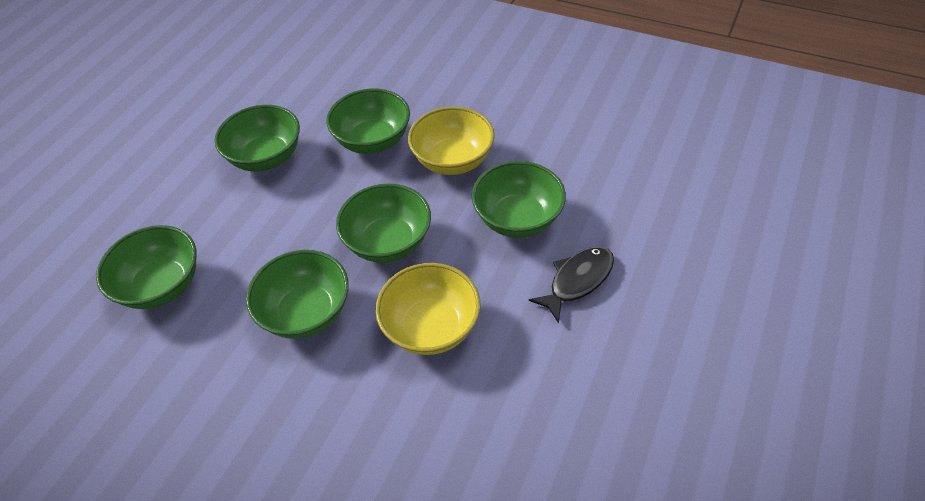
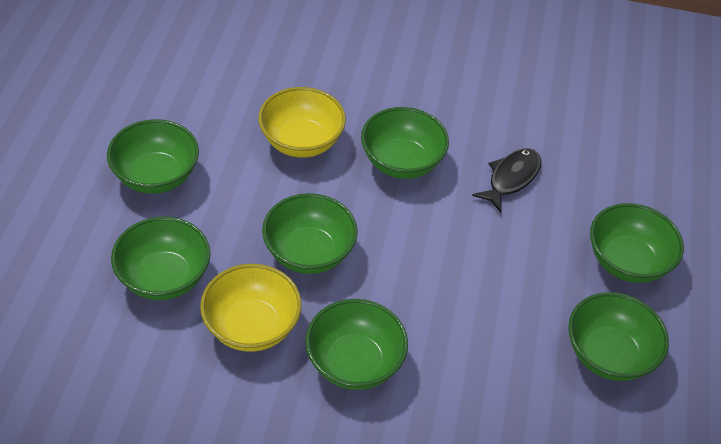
green bowl: [96,225,197,309] [215,105,300,172] [246,250,349,339] [326,89,410,154] [336,183,431,263] [472,161,566,238] = 6 -> [107,119,199,194] [111,217,210,300] [262,193,358,274] [305,299,408,390] [361,107,449,179] [568,292,669,381] [590,203,684,283] = 7

